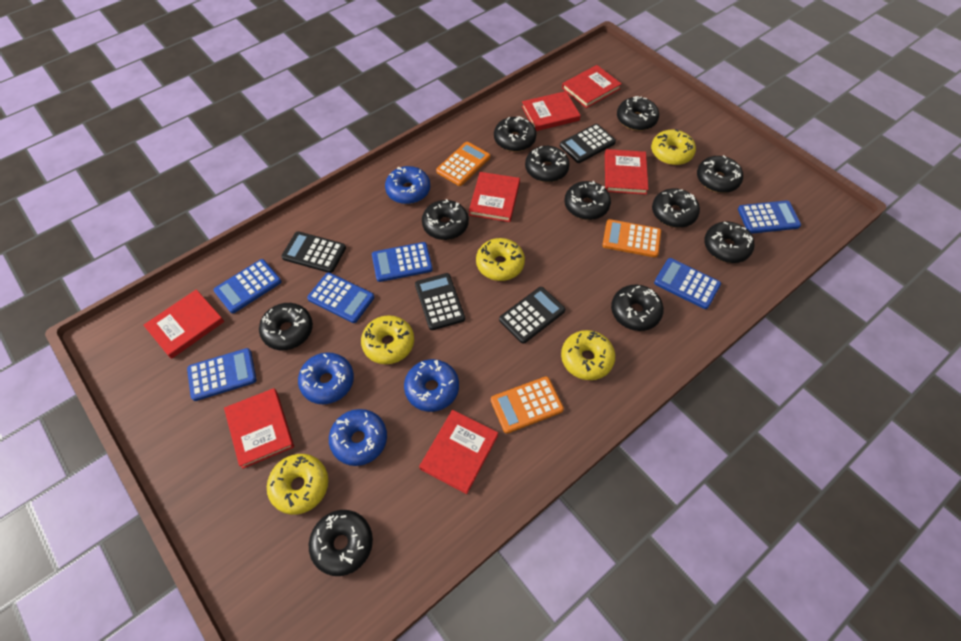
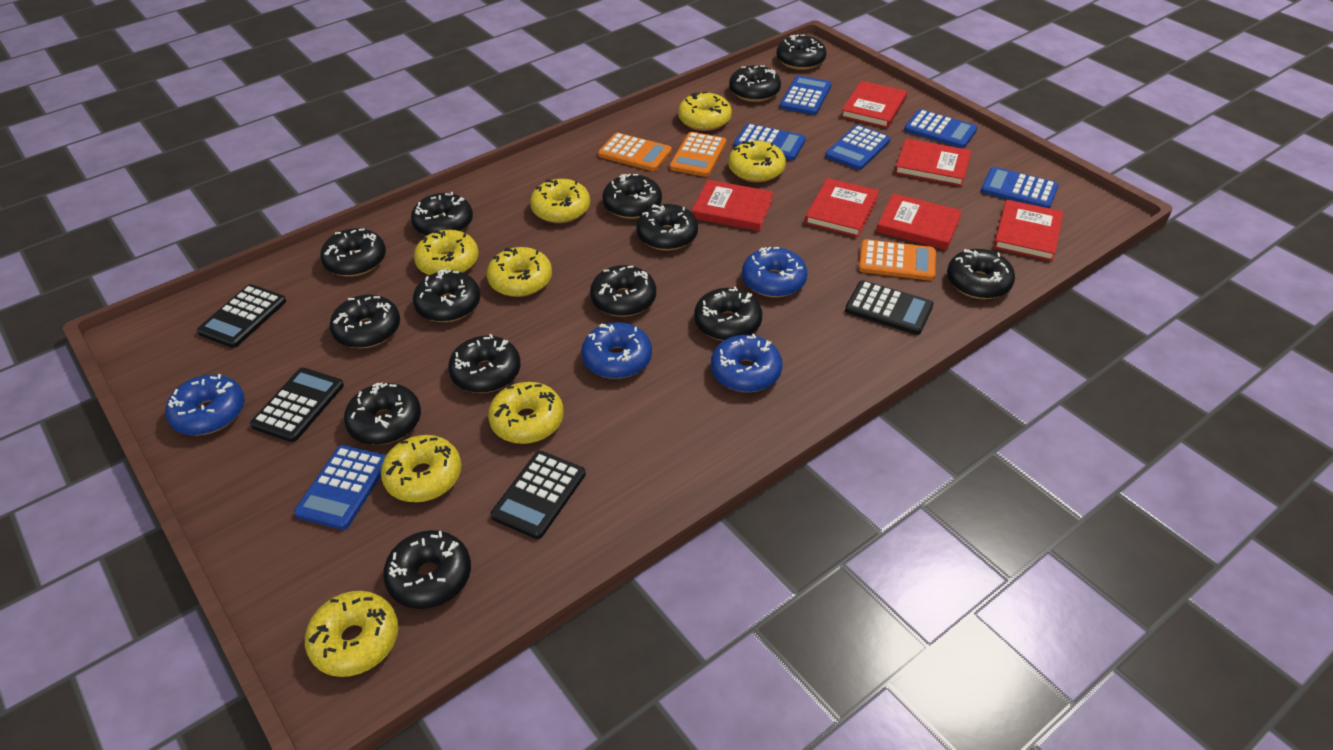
black donut: [259,303,313,350] [309,510,373,576] [422,199,469,240] [494,116,537,152] [525,146,569,182] [564,181,611,220] [611,285,664,331] [617,96,659,131] [652,188,700,228] [697,155,743,193] [704,221,755,263] = 11 -> [320,228,386,277] [330,295,400,348] [344,382,421,445] [383,530,471,609] [411,192,473,236] [413,270,480,322] [448,334,521,393] [590,265,656,317] [602,174,662,219] [636,204,698,251] [694,287,762,341] [729,65,781,102] [777,34,826,70] [947,249,1015,299] = 14
red book: [144,290,224,359] [224,388,294,469] [419,410,498,494] [469,172,520,222] [522,91,581,131] [562,65,622,108] [605,149,648,195] = 7 -> [692,180,774,231] [805,178,879,237] [841,81,907,128] [876,194,962,250] [895,138,971,186] [993,200,1063,261] = 6
yellow donut: [267,454,328,515] [361,315,414,364] [476,238,525,281] [561,330,615,380] [651,129,696,165] = 5 -> [305,591,398,677] [381,435,461,502] [414,230,479,275] [487,247,552,297] [488,382,564,444] [530,179,590,223] [678,92,732,131] [728,141,786,182] = 8

